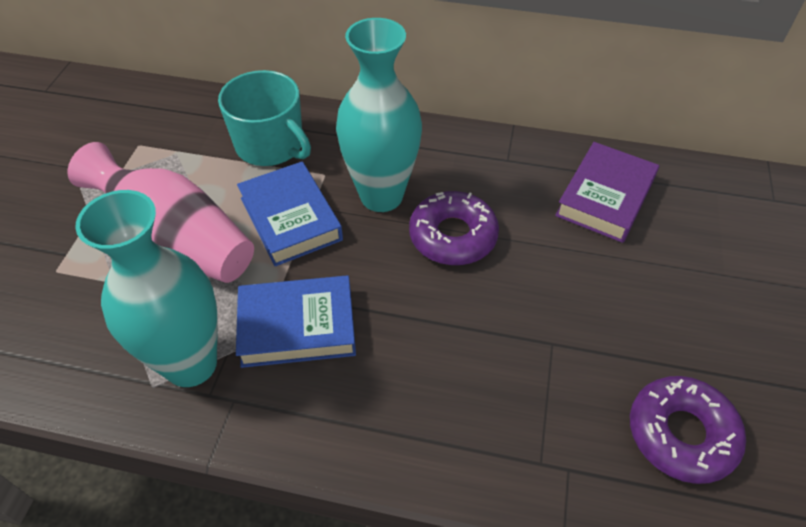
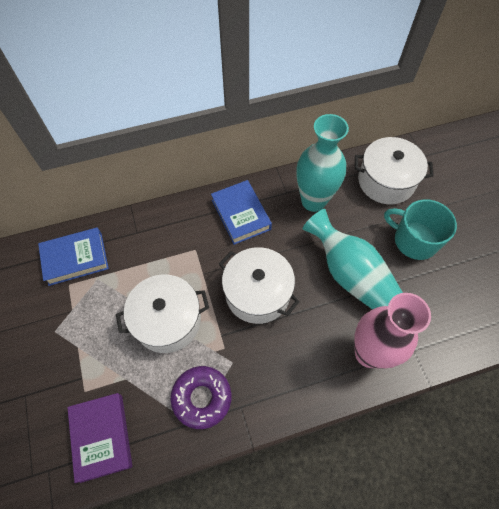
purple donut: [409,191,499,265] [630,376,746,484] = 2 -> [171,366,231,429] = 1
white pot: none = 0 -> [116,274,209,353] [219,247,299,324] [355,137,434,204] = 3

